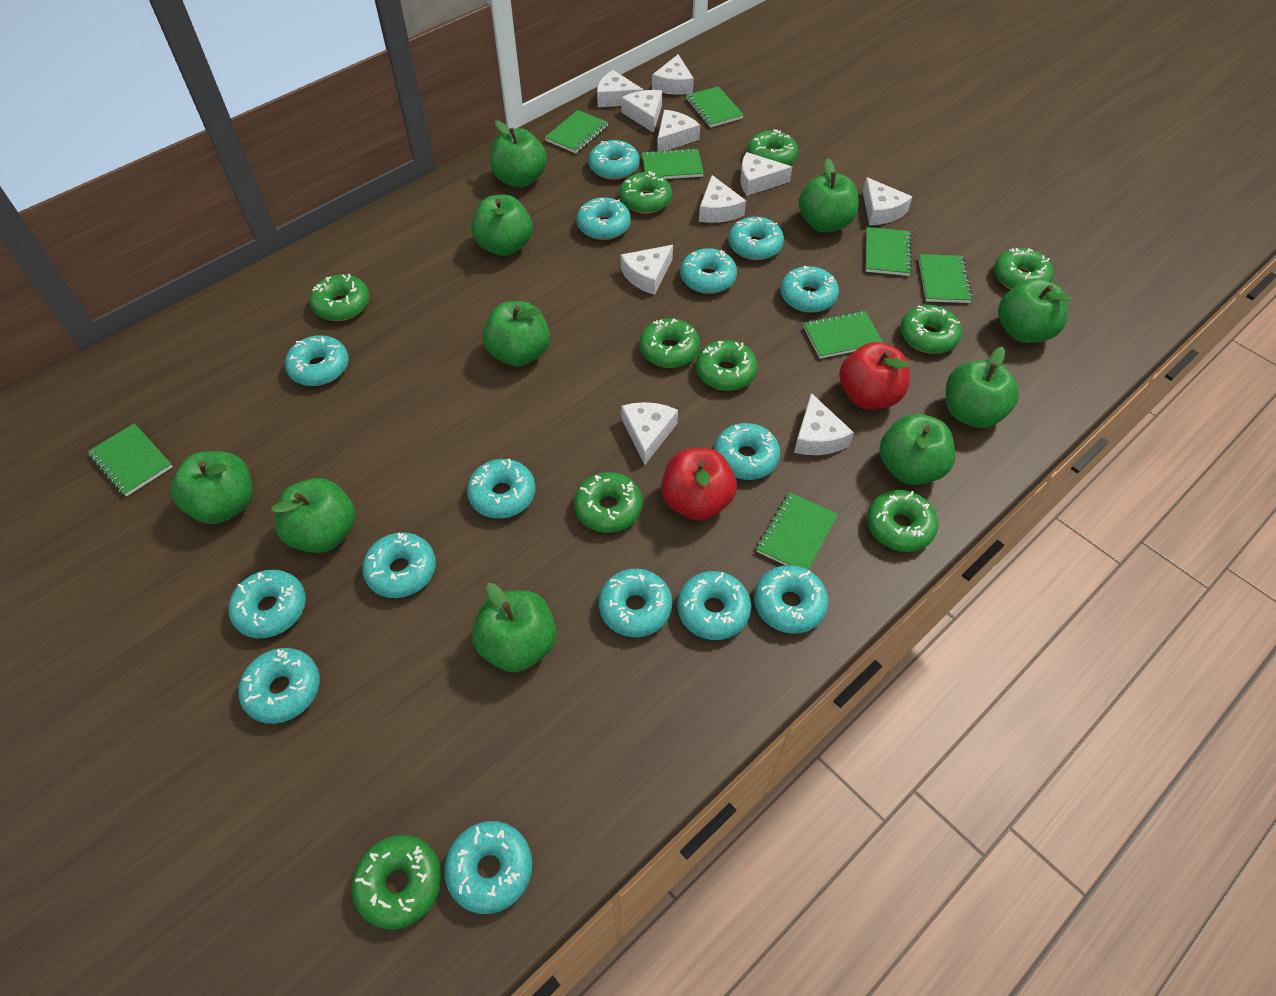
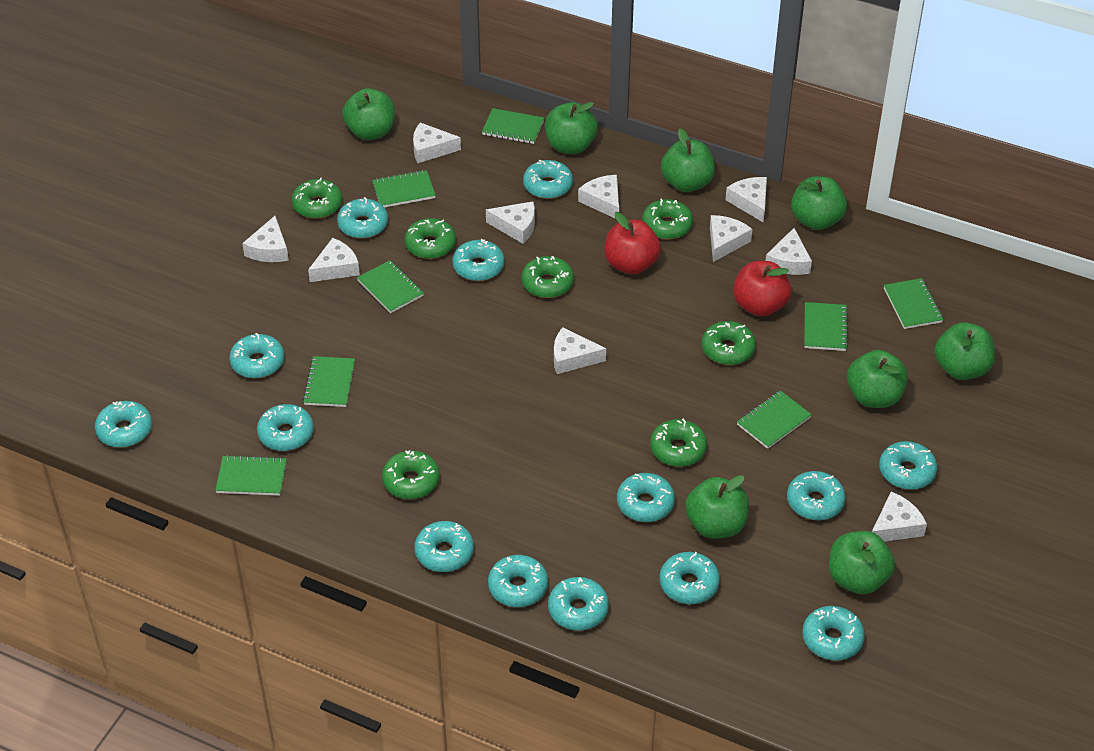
green apple: [171,451,253,524] [271,478,356,553] [471,195,533,256] [472,583,557,672] [483,301,550,367] [490,121,547,187] [799,158,859,233] [879,414,955,485] [946,347,1019,428] [998,278,1072,343] = 10 -> [343,88,395,140] [545,102,598,154] [661,128,715,192] [685,475,749,539] [791,176,847,230] [829,531,895,594] [847,350,908,408] [935,322,995,380] = 8
green donut: [309,274,370,321] [352,835,442,930] [574,472,642,533] [619,171,672,214] [639,318,700,368] [696,340,758,391] [747,129,798,165] [867,490,938,552] [900,305,962,354] [994,248,1054,290] = 10 -> [292,178,342,219] [382,450,440,499] [404,218,456,259] [521,256,574,298] [642,198,693,239] [650,419,707,467] [702,321,756,365] = 7
turquoise donut: [228,570,306,638] [238,648,320,724] [285,336,349,386] [362,532,436,598] [444,821,532,914] [467,459,536,519] [577,197,631,240] [588,140,640,180] [599,569,672,637] [677,571,751,640] [680,248,737,294] [714,423,780,480] [728,217,784,260] [754,565,828,634] [780,266,839,313] = 15 -> [95,401,152,448] [229,333,284,378] [257,404,314,451] [337,197,388,239] [414,521,474,572] [452,239,504,281] [488,555,548,607] [523,160,573,199] [548,577,609,631] [617,473,675,522] [659,552,720,604] [787,471,846,520] [802,606,865,660] [879,441,937,490] = 14

